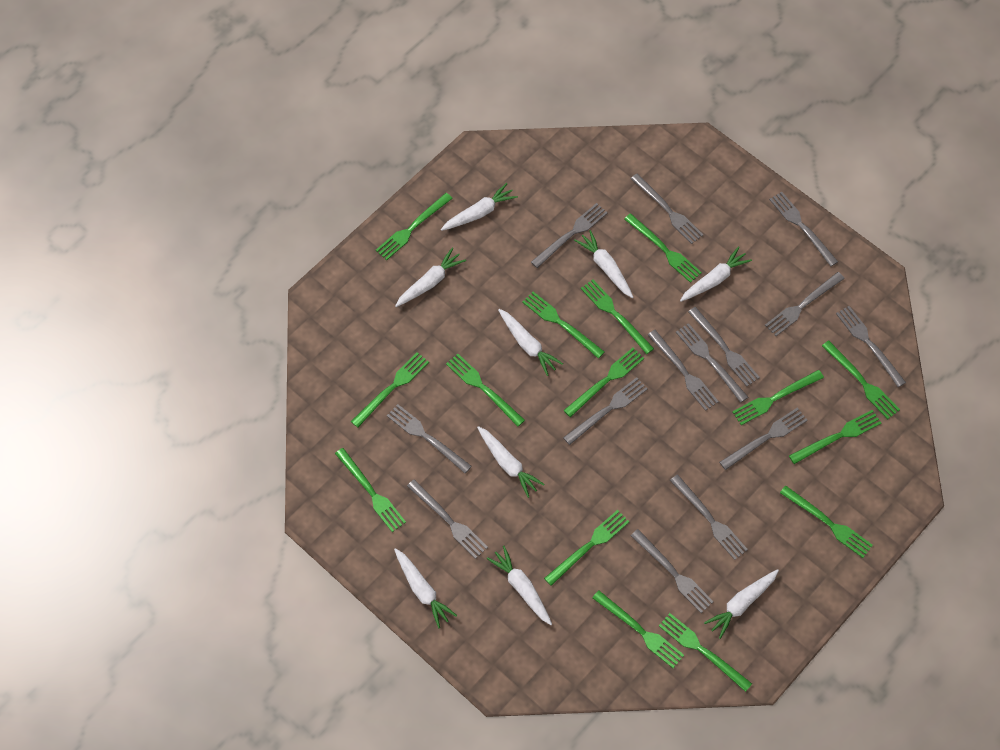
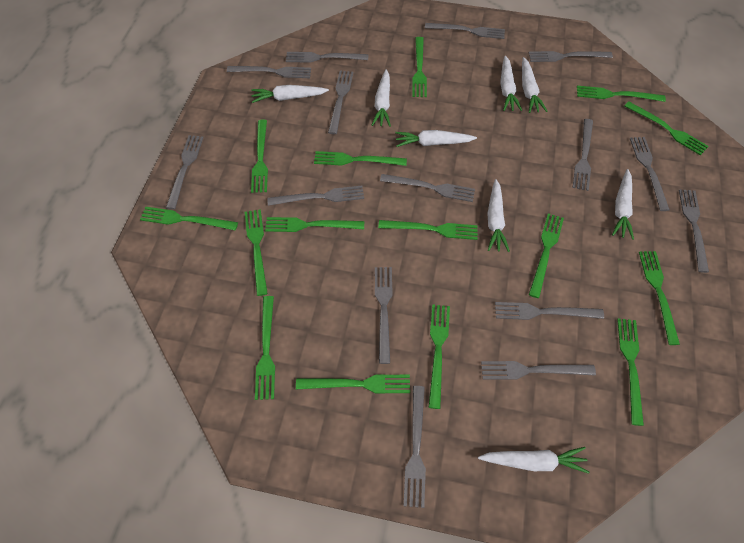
grey fork: [387,404,472,473] [407,479,488,559] [531,203,608,268] [563,377,648,445] [630,173,703,244] [631,529,714,613] [648,330,719,411] [670,475,748,560] [676,323,748,403] [688,307,760,386] [719,408,808,470] [765,272,845,336] [769,192,838,266] [836,306,906,387] = 14 -> [166,135,204,209] [227,66,311,78] [267,186,364,206] [286,52,368,63] [328,70,353,134] [375,267,393,364] [380,174,475,202] [404,386,426,508] [425,23,505,39] [481,361,596,380] [495,302,604,320] [529,51,613,62] [573,119,593,191] [630,137,670,211] [679,189,709,273] = 15
white carrot: [394,548,457,628] [395,248,466,307] [441,183,518,231] [477,426,544,498] [487,546,552,625] [498,309,563,376] [574,230,633,298] [680,247,752,302] [704,569,779,639] = 9 -> [251,85,329,103] [372,69,391,127] [395,130,477,147] [478,447,589,474] [487,179,510,252] [500,56,522,111] [522,57,547,113] [612,169,634,240] = 8

